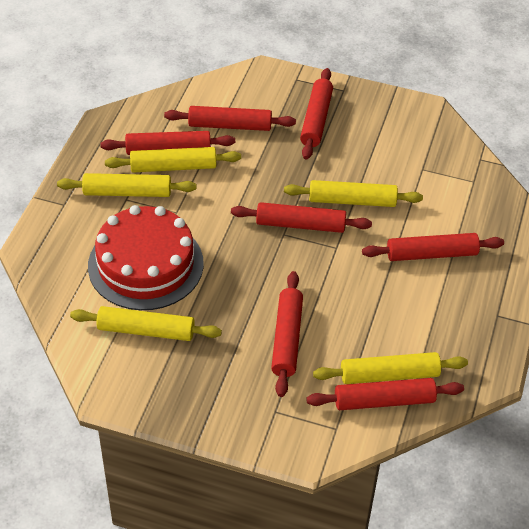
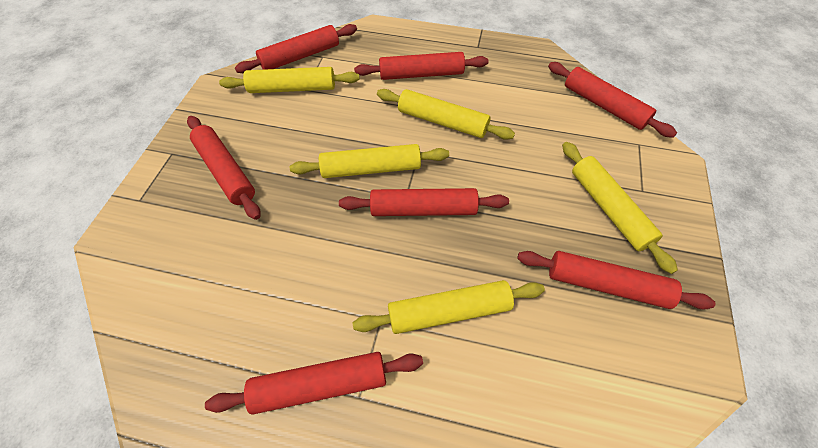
red cake: [88,205,204,310] = 1 -> none = 0

